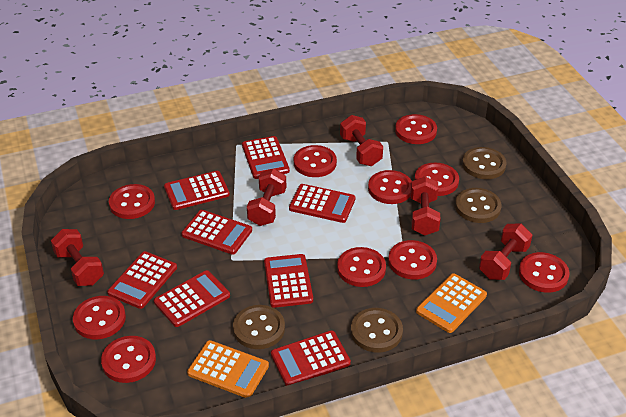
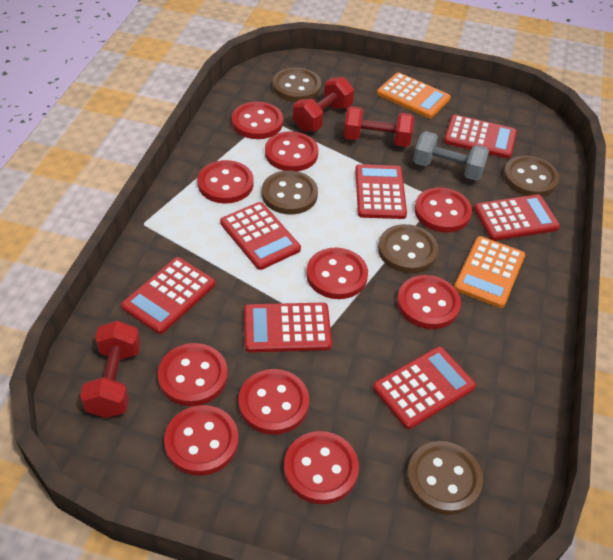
brown button: [233,305,285,349] [351,308,403,353] [455,188,502,223] [462,147,507,179] = 4 -> [262,170,318,214] [273,67,321,102] [378,224,438,273] [407,441,483,515] [503,156,559,197] = 5
grey dumbbell: none = 0 -> [413,131,489,181] = 1
red calculator: [107,251,177,309] [154,270,230,327] [164,171,230,210] [181,210,252,255] [242,136,290,179] [264,254,313,308] [271,330,351,386] [289,184,355,223] = 8 -> [121,257,215,334] [220,202,301,270] [244,303,332,352] [355,164,407,219] [373,347,476,429] [444,115,517,158] [474,194,560,241] = 7
red dumbbell: [51,229,104,286] [247,168,286,226] [340,115,383,166] [411,176,440,235] [479,224,532,280] = 5 -> [80,320,141,418] [293,77,354,131] [343,106,414,147] = 3

